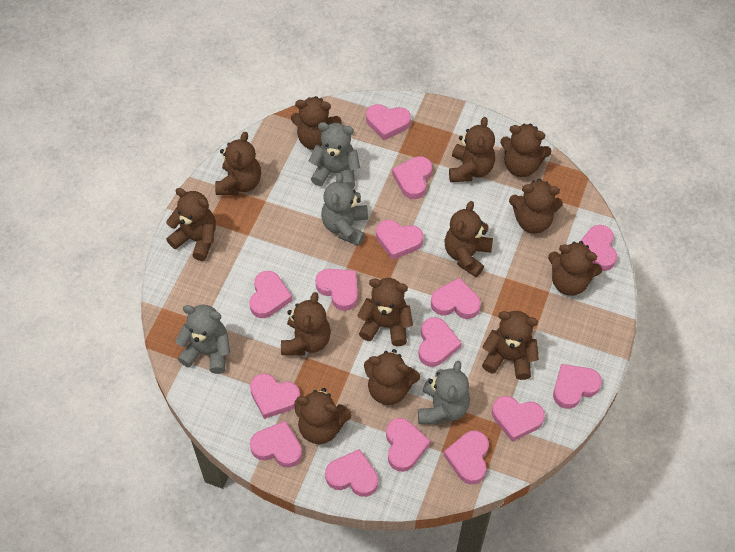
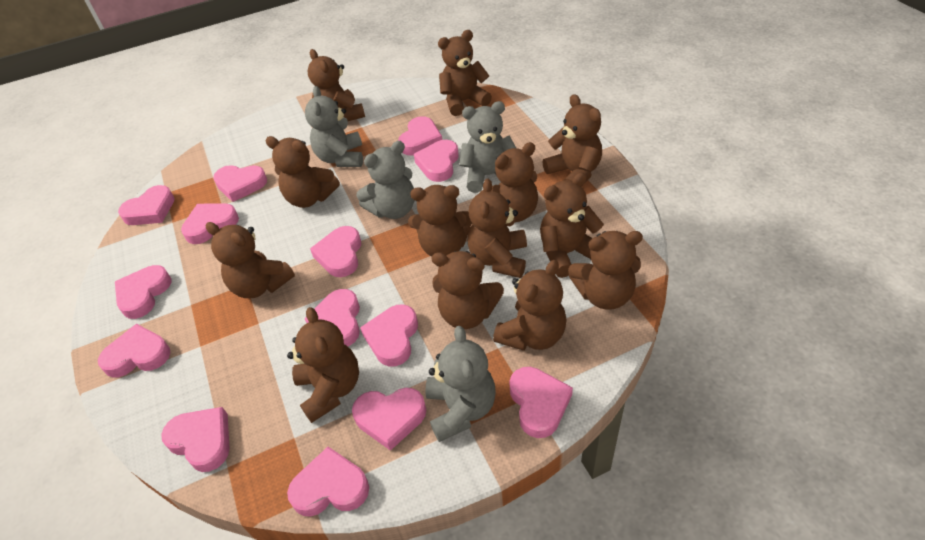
pink heart: [249,271,292,318] [250,373,300,419] [250,421,302,468] [315,269,358,311] [325,449,378,497] [366,104,411,140] [376,220,423,260] [386,418,430,472] [392,156,432,199] [418,317,461,367] [431,277,481,319] [444,430,489,484] [492,396,545,442] [553,364,602,409] [581,225,617,271] = 15 -> [98,324,170,378] [115,265,171,319] [118,185,175,225] [161,407,230,472] [181,203,239,244] [213,165,267,202] [287,447,369,517] [304,289,360,346] [310,226,361,277] [352,388,426,451] [360,304,418,367] [398,116,442,155] [414,140,459,182] [509,367,573,438] = 14

